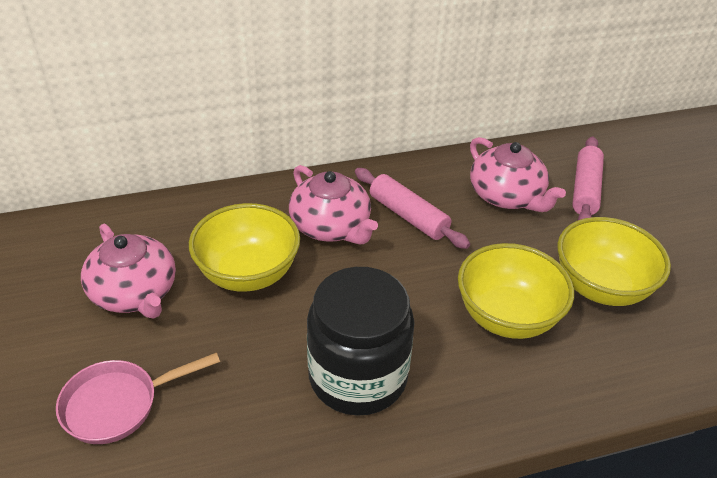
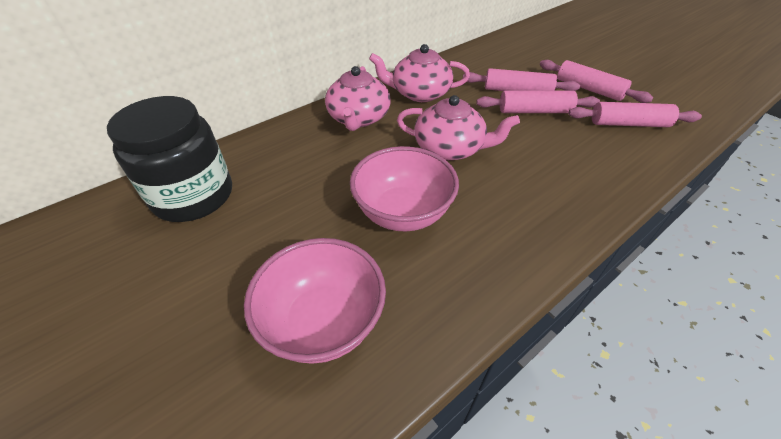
pink bowl: none = 0 -> [244,238,386,364] [350,146,459,231] = 2
pink pan: [56,352,220,444] = 1 -> none = 0
pink rolling pin: [355,168,470,249] [572,137,604,220] = 2 -> [463,68,580,91] [476,91,600,113] [540,60,653,103] [568,102,702,127] = 4
yellow bowl: [189,203,300,292] [458,243,574,339] [557,217,671,306] = 3 -> none = 0

